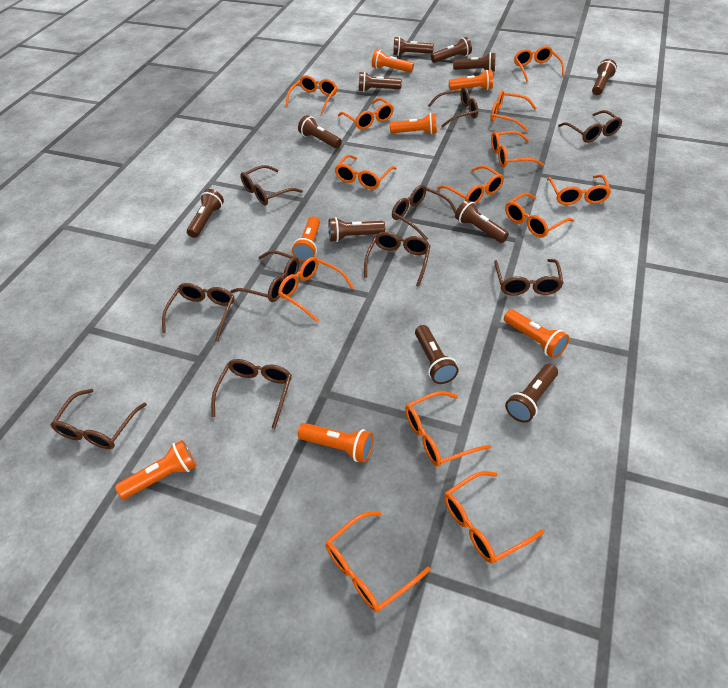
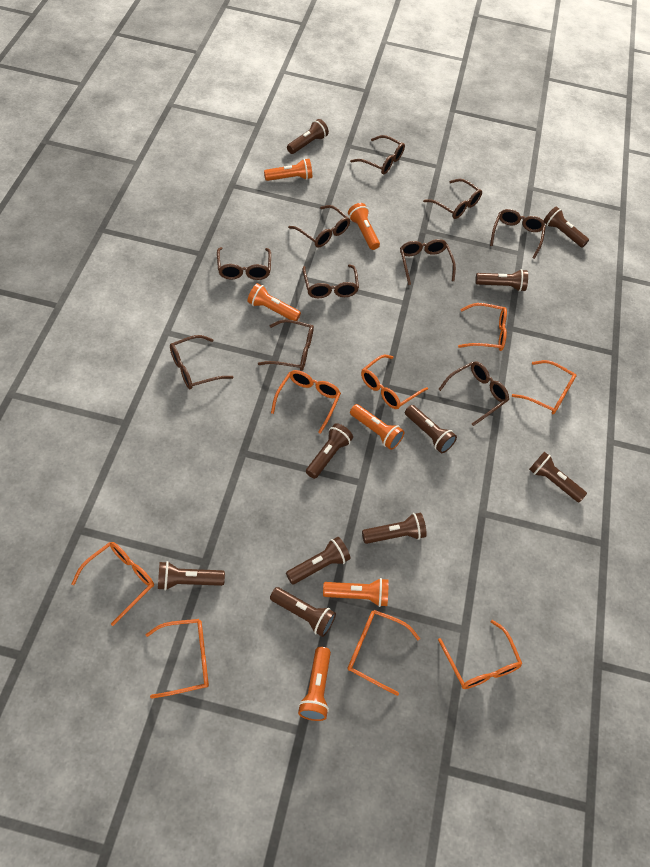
brown flashlight: [187,189,224,238] [298,115,342,148] [328,217,385,242] [359,72,402,92] [393,37,434,56] [415,325,459,384] [431,37,472,63] [453,52,495,72] [455,200,509,243] [505,364,558,423] [592,59,617,95] = 11 -> [158,561,225,591] [270,587,336,637] [286,537,351,584] [287,119,329,154] [306,423,353,479] [362,513,427,544] [405,405,457,453] [475,269,528,292] [529,452,587,502] [544,206,589,248] = 10
orange flashlight: [115,440,197,499] [292,216,320,262] [298,423,374,463] [372,49,414,72] [390,113,437,134] [449,70,493,90] [504,310,569,358] = 7 -> [247,283,301,321] [264,159,312,181] [298,647,331,721] [323,578,388,607] [348,203,380,250] [350,404,404,450] = 6
orange glasses: [278,257,354,323] [286,75,338,113] [326,511,430,612] [335,155,397,189] [338,98,394,130] [405,391,492,467] [437,165,504,204] [444,471,544,564] [490,90,537,131] [491,131,544,168] [505,193,574,238] [514,46,564,82] [546,175,611,205] = 13 -> [72,542,154,626] [145,619,209,699] [271,370,341,434] [347,610,420,696] [361,355,428,409] [438,620,522,689] [458,303,507,351] [512,360,577,414] = 8

